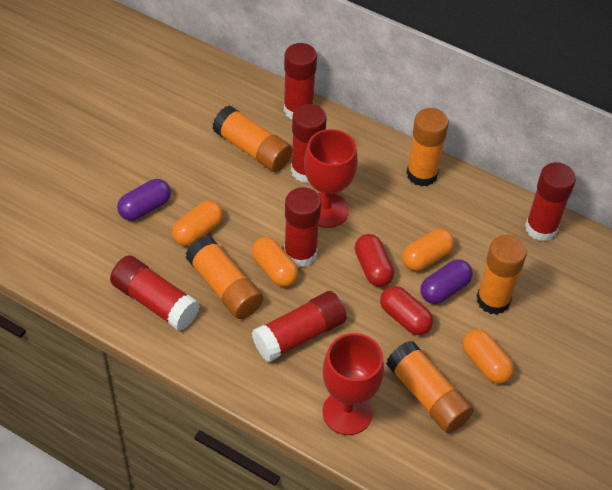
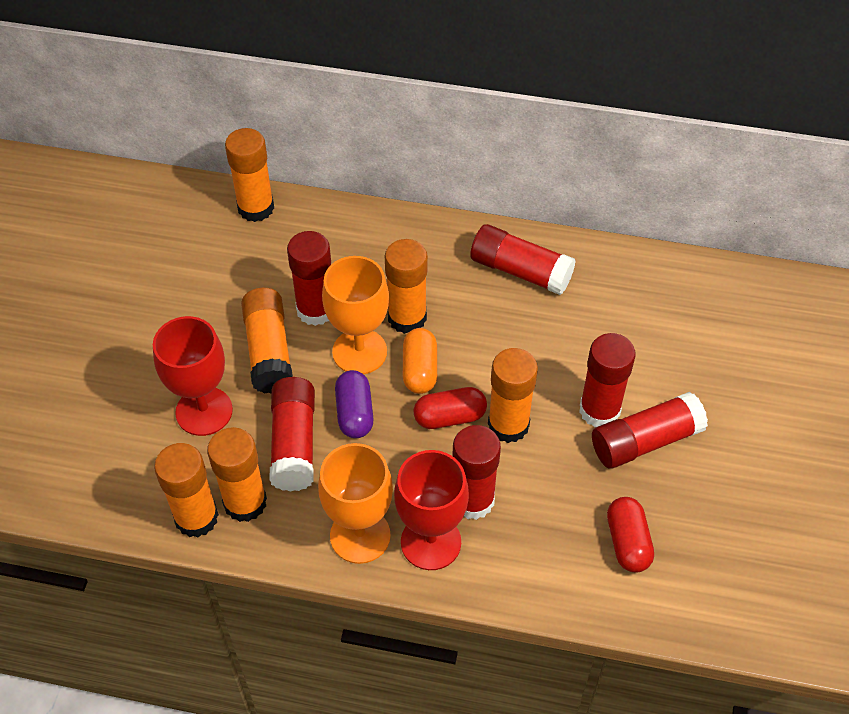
orange capsule: [172,201,223,246] [252,237,299,287] [402,229,454,271] [463,329,514,384] = 4 -> [403,328,437,394] = 1
orange glue stick: [185,235,263,319] [212,106,292,172] [386,341,474,433] [406,108,449,187] [477,235,527,315] = 5 -> [154,443,219,538] [207,427,267,522] [225,128,274,222] [241,288,293,393] [385,239,428,334] [488,348,538,443] = 6
orange goblet: none = 0 -> [318,443,393,564] [322,256,389,374] = 2
purple capsule: [117,179,171,221] [420,259,473,304] = 2 -> [335,370,373,438] = 1

